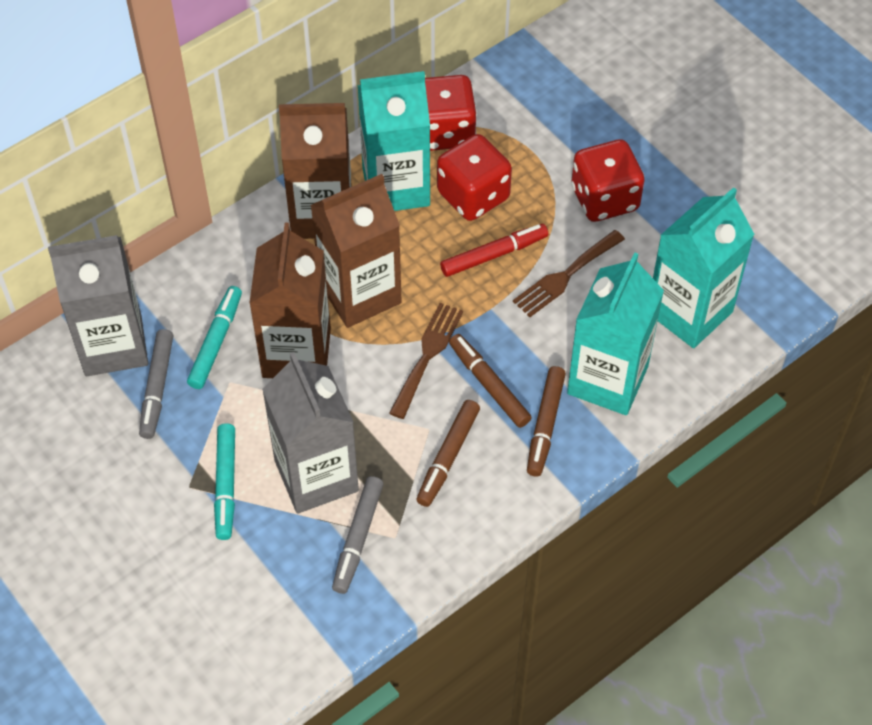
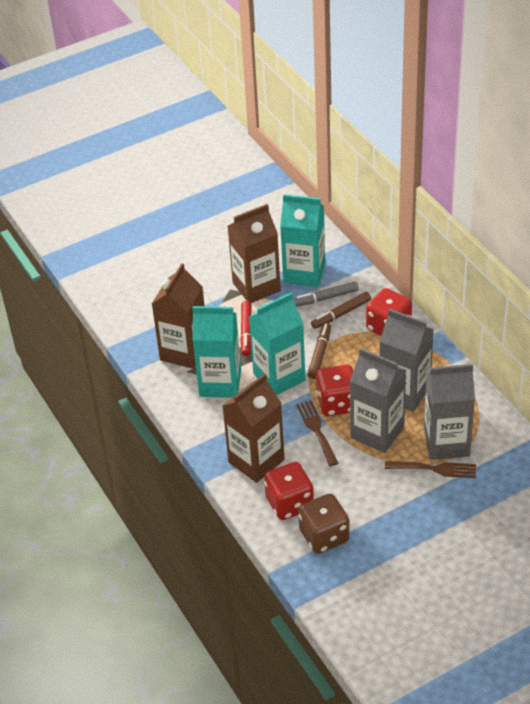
brown dice: none = 0 -> [298,494,350,554] = 1
brown marker: [416,400,480,507] [449,334,532,428] [527,366,566,477] = 3 -> [308,323,331,379] [311,292,371,329] = 2
grey carton: [48,235,148,376] [262,352,359,514] = 2 -> [350,348,406,453] [379,309,434,412] [424,364,475,460] = 3
grey marker: [139,329,173,439] [332,476,384,594] = 2 -> [293,281,359,307] = 1
turquoise marker: [187,286,242,389] [214,423,235,540] = 2 -> none = 0

